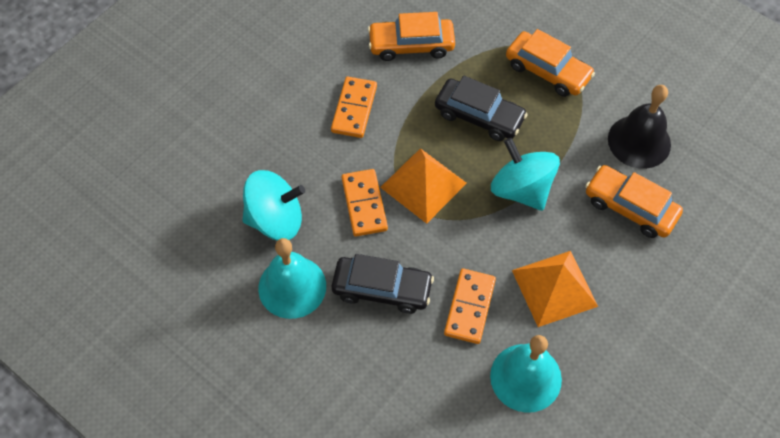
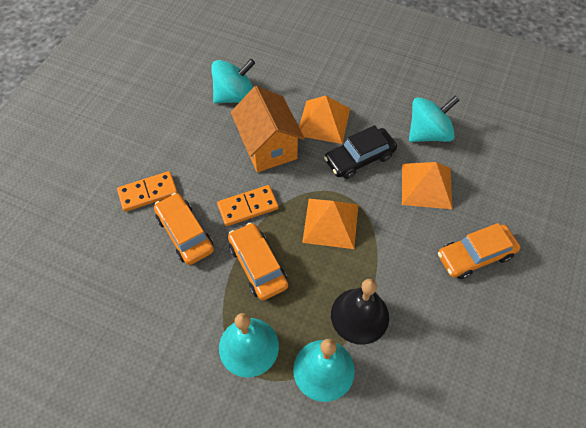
black car: [332,254,434,314] [435,76,528,141] = 2 -> [324,125,397,179] = 1
orange domino: [331,77,377,138] [342,169,388,236] [444,269,496,344] = 3 -> [117,171,178,212] [217,185,279,226] = 2
orange house: none = 0 -> [231,86,305,172] = 1
orange pyramid: [380,148,467,224] [512,251,598,327] = 2 -> [299,96,350,144] [302,199,358,249] [402,162,452,209] = 3

